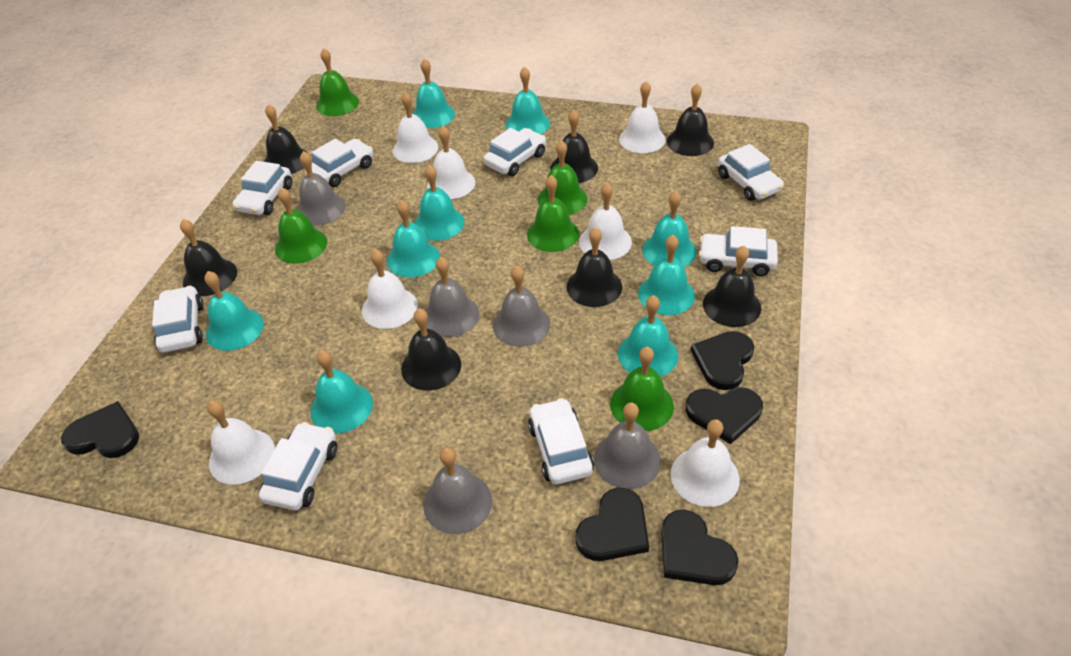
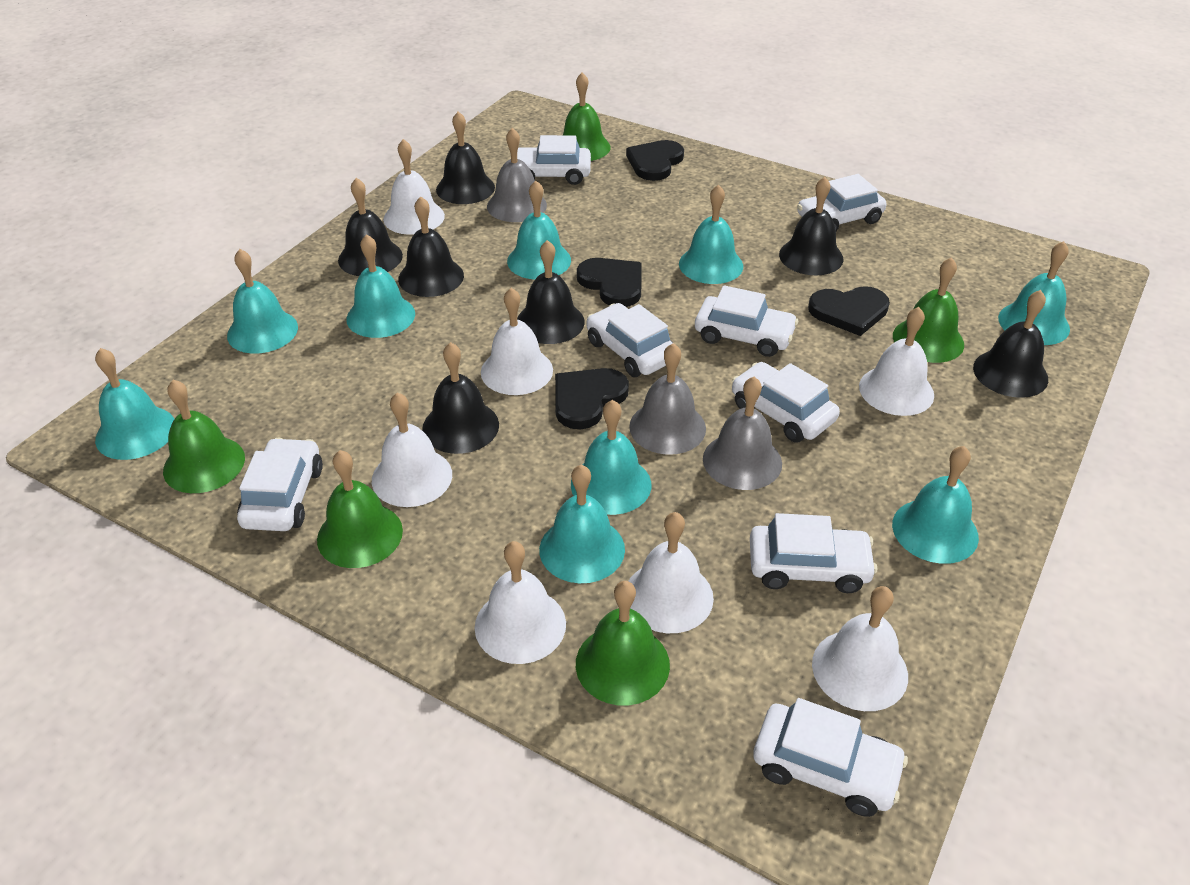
black heart: [61,401,139,458] [576,488,649,561] [661,509,738,585] [686,387,763,444] [691,331,754,390] = 5 -> [555,368,629,429] [577,258,642,307] [626,140,684,181] [808,286,890,336] = 4
grey bell: [296,151,346,226] [423,447,492,534] [425,257,479,337] [493,266,550,347] [594,403,661,489] = 5 -> [487,128,547,222] [629,343,706,455] [703,377,782,490] = 3

